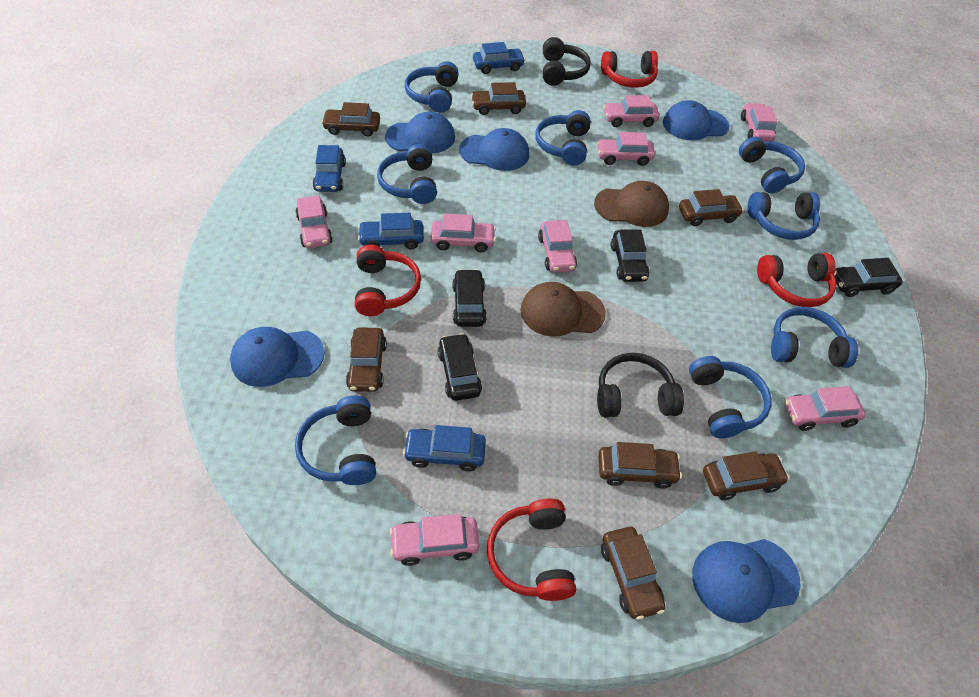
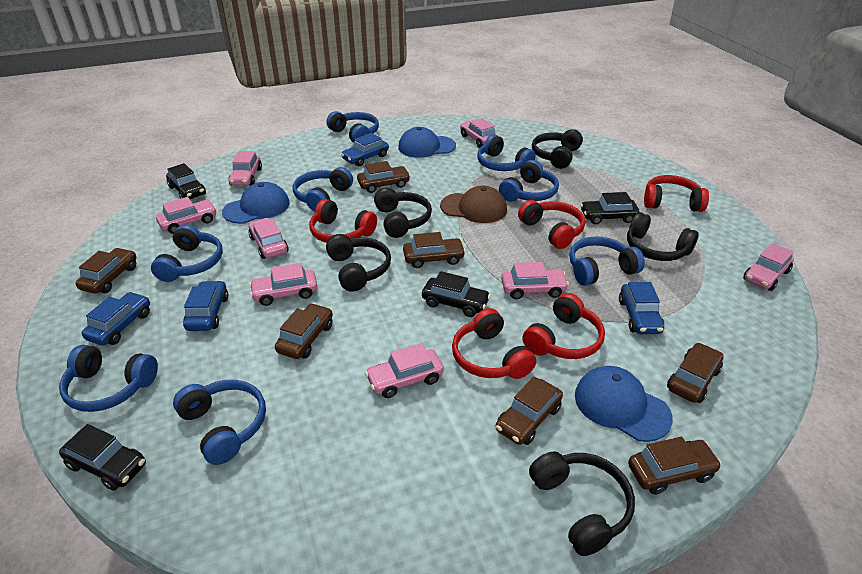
black headphones: [543,37,591,86] [597,353,684,418] = 2 -> [326,234,391,292] [374,188,432,238] [529,451,635,556] [532,129,583,169] [627,212,699,261] = 5
blue cap: [230,327,325,387] [385,112,455,153] [459,128,529,171] [663,100,730,140] [692,539,801,623] = 5 -> [222,182,290,224] [398,127,456,158] [575,366,673,442] = 3
brown cap: [520,282,606,337] [594,181,669,227] = 2 -> [440,186,507,223] = 1
red headphones: [355,245,421,316] [487,499,576,601] [601,51,658,88] [757,253,836,307] = 4 -> [309,199,377,243] [452,308,536,379] [518,200,585,249] [523,293,605,359] [644,175,709,212] = 5

